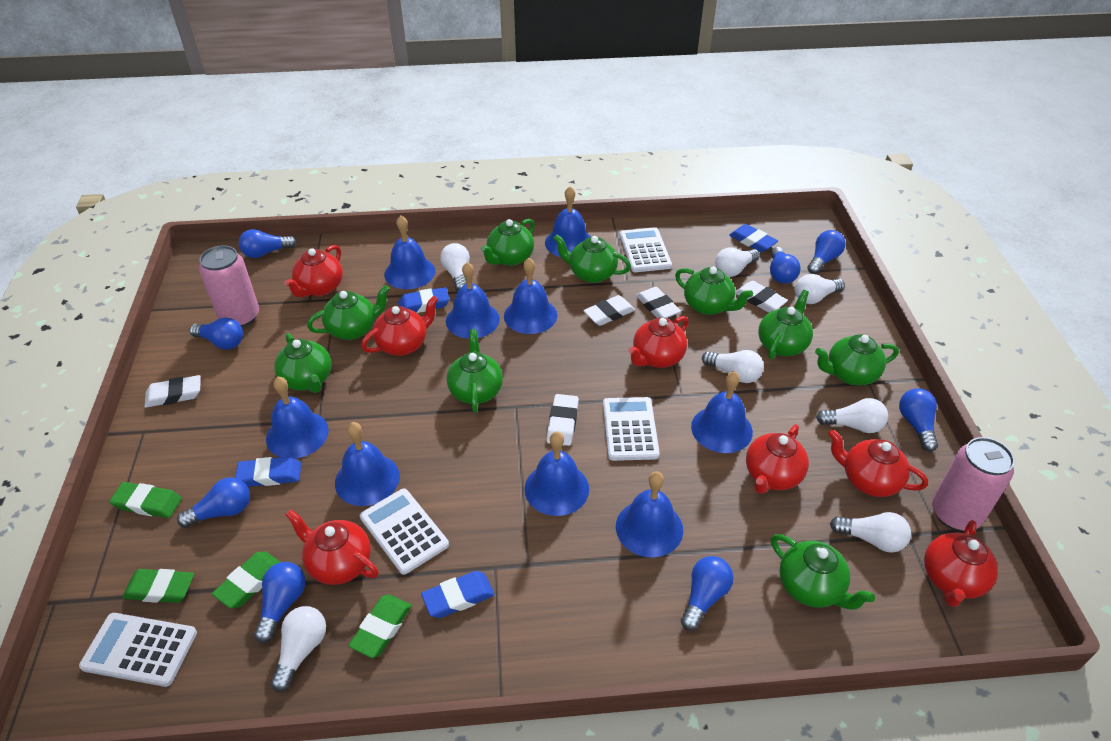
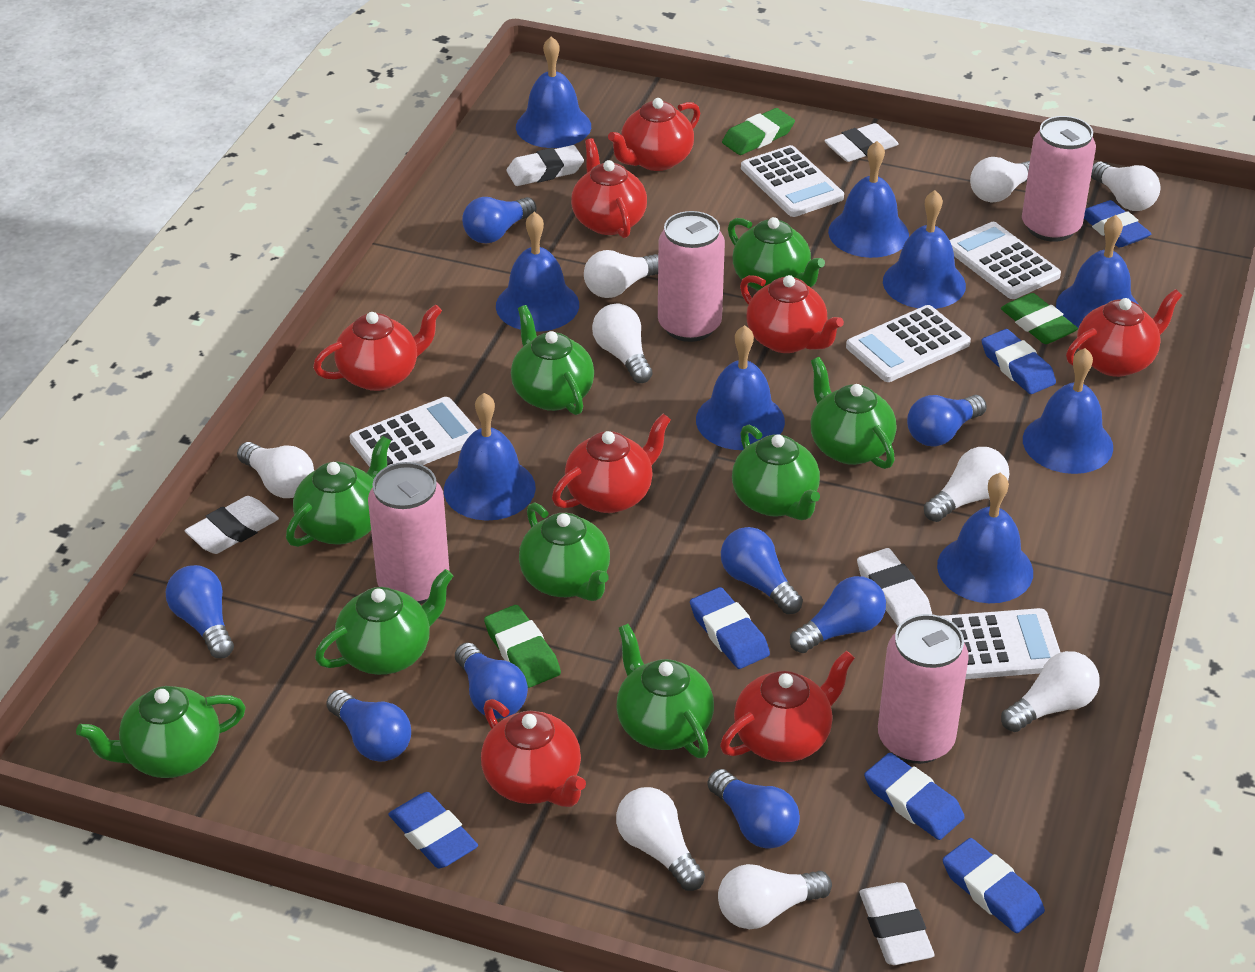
blue eraser: [235,457,301,487] [398,287,450,313] [421,571,495,618] [729,224,778,252] = 4 -> [389,792,478,869] [690,587,770,669] [864,753,965,840] [943,838,1045,933] [981,329,1056,394] [1084,200,1152,247] = 6
green eraser: [109,482,182,518] [122,569,194,603] [212,552,280,608] [348,595,412,658] = 4 -> [484,605,561,688] [722,108,795,155] [1001,293,1078,344] = 3
pink can: [199,245,259,327] [932,437,1015,531] = 2 -> [368,462,450,604] [658,211,725,342] [878,614,969,764] [1022,116,1096,242] = 4
red teapot: [284,245,343,297] [285,510,379,585] [361,296,438,356] [628,316,689,368] [746,424,809,494] [828,429,928,497] [924,520,998,607] = 7 -> [313,304,442,391] [481,699,586,807] [552,414,671,513] [571,138,647,238] [608,98,700,171] [720,651,855,762] [740,275,844,353] [1066,289,1182,377] = 8
white calculator: [79,613,197,687] [360,489,449,575] [603,397,660,461] [620,227,672,272] = 4 -> [350,397,478,467] [741,145,844,217] [846,305,971,382] [941,608,1061,679] [950,222,1061,299] = 5
white light bulb: [270,606,326,692] [440,243,470,291] [702,350,764,383] [715,247,760,277] [795,274,845,304] [816,398,888,433] [830,512,911,553] = 7 -> [237,442,314,498] [584,250,658,298] [592,304,653,383] [616,787,705,891] [718,864,832,929] [924,447,1009,522] [970,157,1030,203] [1001,651,1100,732] [1091,162,1161,211] = 9

